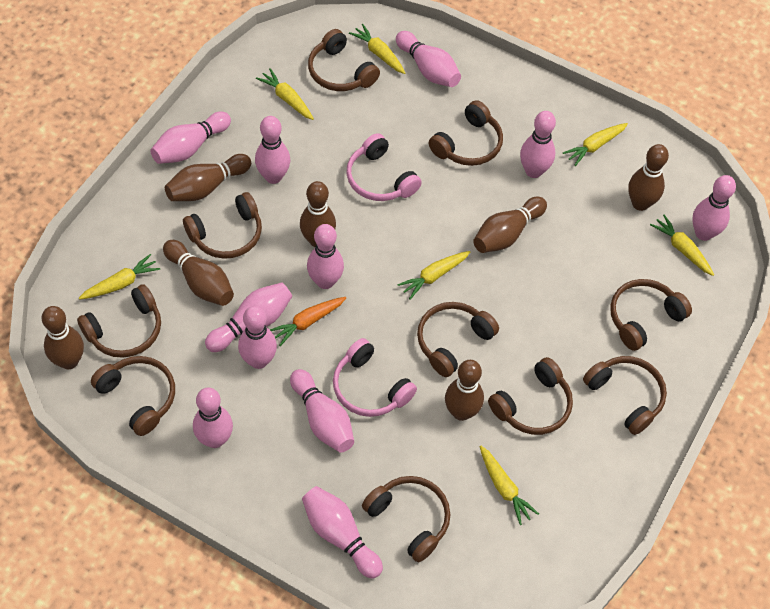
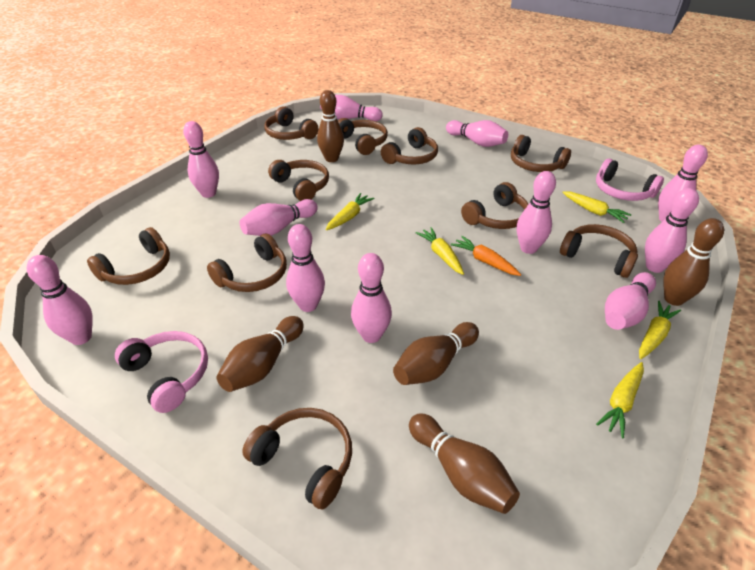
brown bowling pin: [42,306,84,369] [163,240,234,306] [165,154,251,201] [300,181,336,247] [445,360,484,421] [473,196,547,253] [628,144,669,211] = 7 -> [216,316,304,392] [317,90,344,162] [393,322,479,385] [409,414,520,514] [663,218,724,306] = 5
yellow carrot: [79,254,160,300] [256,68,314,120] [349,24,405,74] [397,251,470,300] [480,446,539,525] [563,123,628,166] [650,214,714,276] = 7 -> [325,193,374,230] [416,227,464,275] [562,191,631,223] [596,362,644,438] [639,301,681,359] = 5

